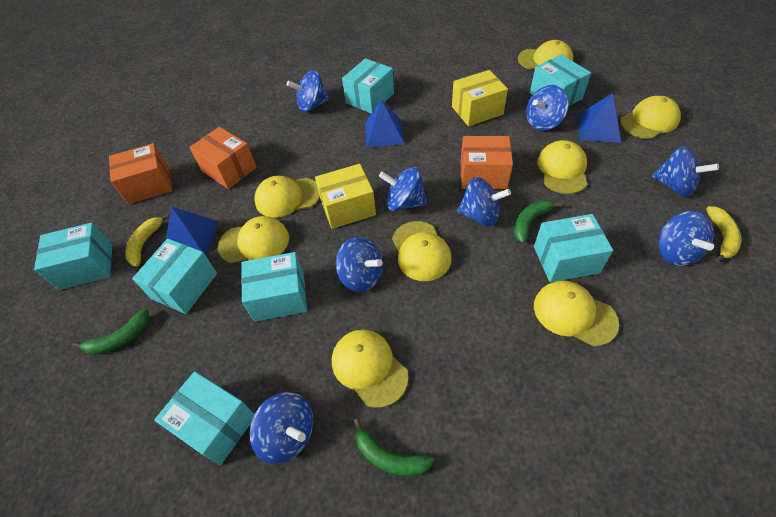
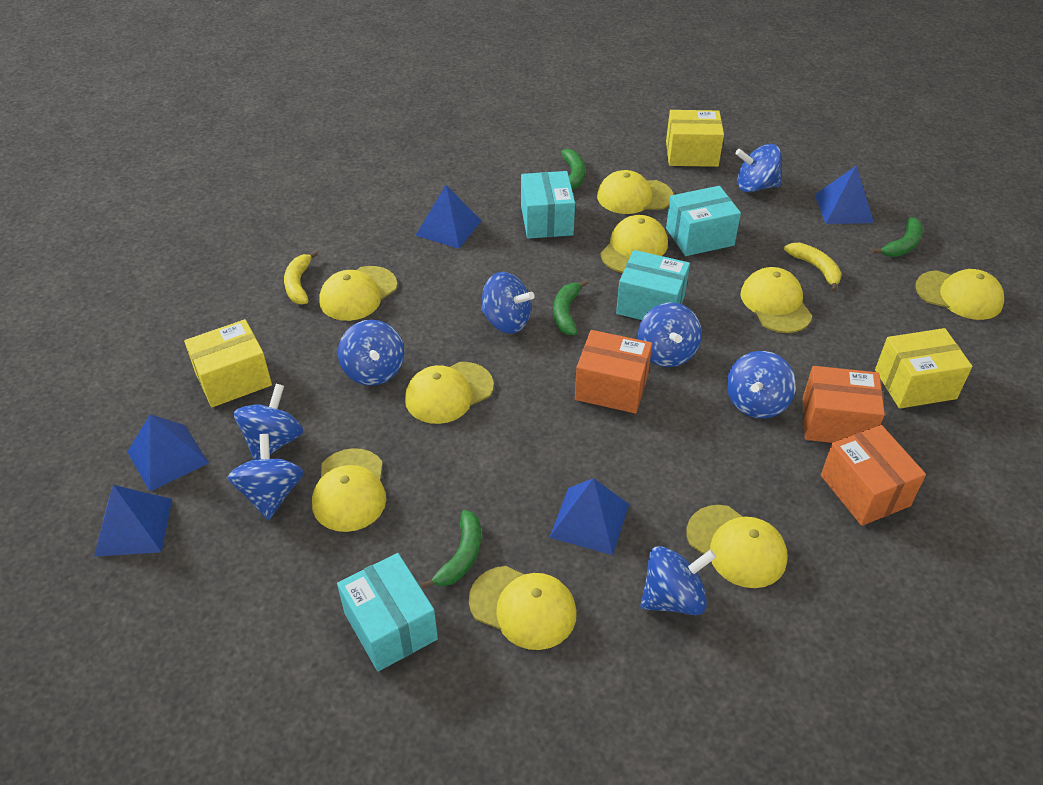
blue pyramid: [166,207,219,255] [365,99,404,148] [578,93,621,143] = 3 -> [94,485,172,557] [127,414,209,491] [415,185,481,249] [549,478,629,555] [815,165,874,224] = 5
green banana: [72,309,150,355] [354,418,434,476] [514,200,562,243] = 3 -> [421,510,481,589] [553,280,588,335] [561,149,585,189] [872,217,923,257] = 4
turquoise box: [34,223,112,290] [132,238,217,314] [154,371,254,465] [241,252,307,322] [342,58,394,113] [530,55,591,106] [534,214,613,282] = 7 -> [337,553,438,671] [521,171,575,239] [616,250,690,320] [666,186,741,256] = 4
yellow box: [315,164,376,229] [452,70,508,126] = 2 -> [184,319,272,407] [666,110,724,167] [875,328,972,409] = 3
yellow cap: [218,216,289,263] [254,175,320,218] [332,330,408,408] [392,221,451,281] [518,40,573,69] [534,280,619,346] [537,140,587,194] [620,96,681,139] = 8 -> [312,448,386,532] [319,266,397,321] [405,362,494,424] [469,566,577,650] [597,170,673,214] [600,215,668,273] [686,505,788,588] [741,267,812,333] [915,269,1004,320] = 9

